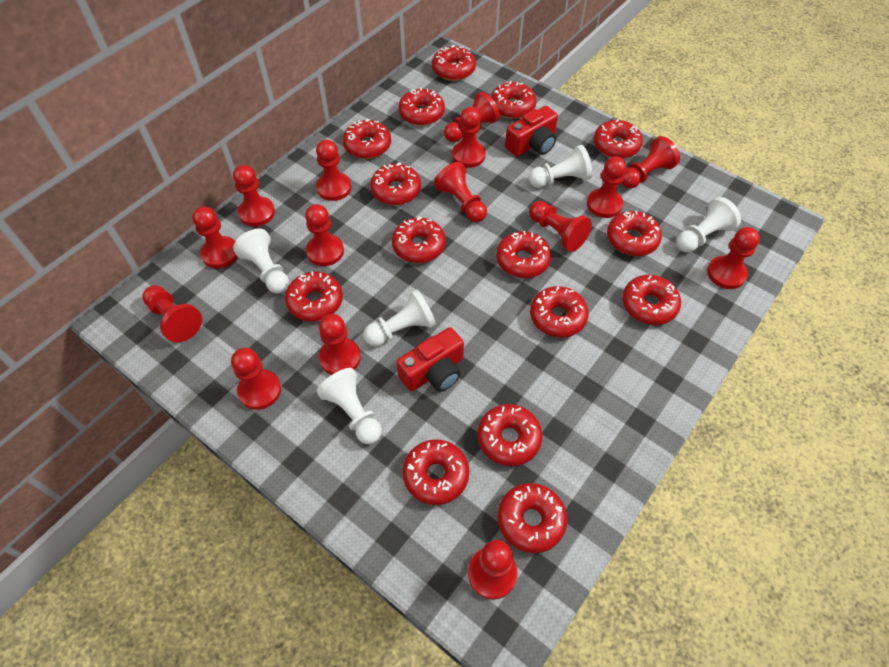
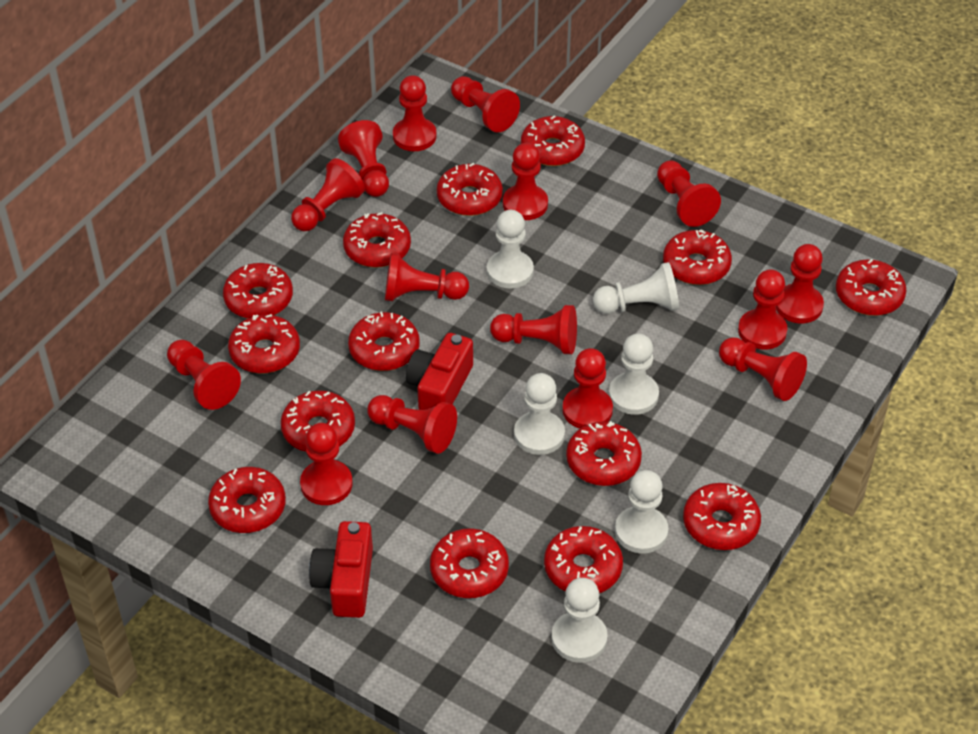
red donut: [285,271,343,322] [343,119,391,159] [370,162,421,205] [392,216,446,263] [398,88,445,126] [402,439,469,505] [432,45,476,81] [477,404,543,466] [490,81,536,119] [496,231,551,278] [497,483,567,553] [530,286,589,338] [593,119,643,159] [607,210,662,256] [622,275,681,325] = 15 -> [208,467,286,533] [223,263,293,318] [228,314,300,374] [281,390,355,452] [343,212,411,268] [348,311,420,371] [430,528,509,598] [437,163,503,216] [521,115,585,166] [544,526,623,593] [566,421,642,486] [663,229,732,285] [683,483,761,550] [836,259,906,316] = 14
white pawn: [233,229,289,293] [317,368,382,444] [364,289,436,347] [529,145,592,188] [676,197,741,252] = 5 -> [487,210,534,288] [514,373,565,455] [552,578,608,663] [593,262,679,314] [609,333,659,415] [615,470,669,554] = 6

